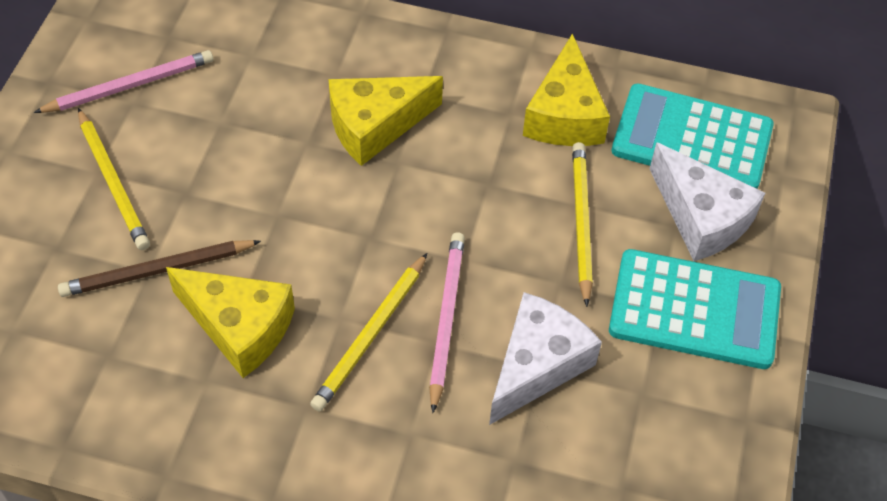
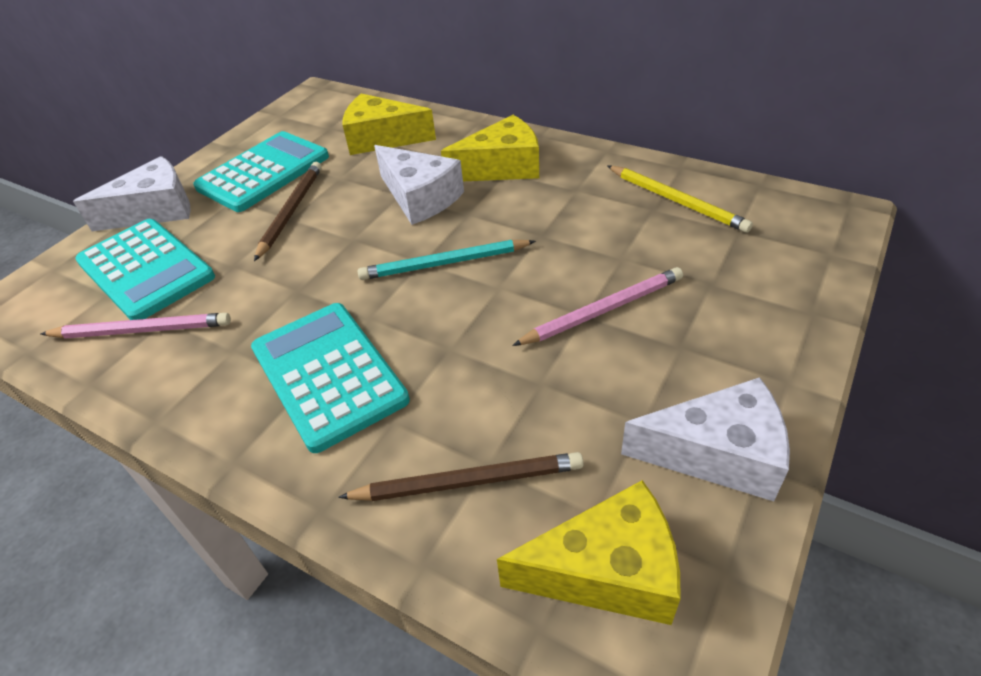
brown pencil: [58,240,261,297] = 1 -> [254,162,322,261] [338,452,584,501] = 2
turquoise calculator: [609,249,781,369] [612,83,774,189] = 2 -> [75,219,215,320] [193,131,329,212] [251,303,410,453] = 3
turquoise pencil: none = 0 -> [358,240,536,280] = 1
white cheese: [489,292,602,425] [649,142,765,261] = 2 -> [73,156,191,231] [374,145,464,225] [621,377,790,501] = 3
yellow pencil: [78,108,150,250] [310,253,427,411] [572,142,593,307] = 3 -> [607,166,753,233] = 1

